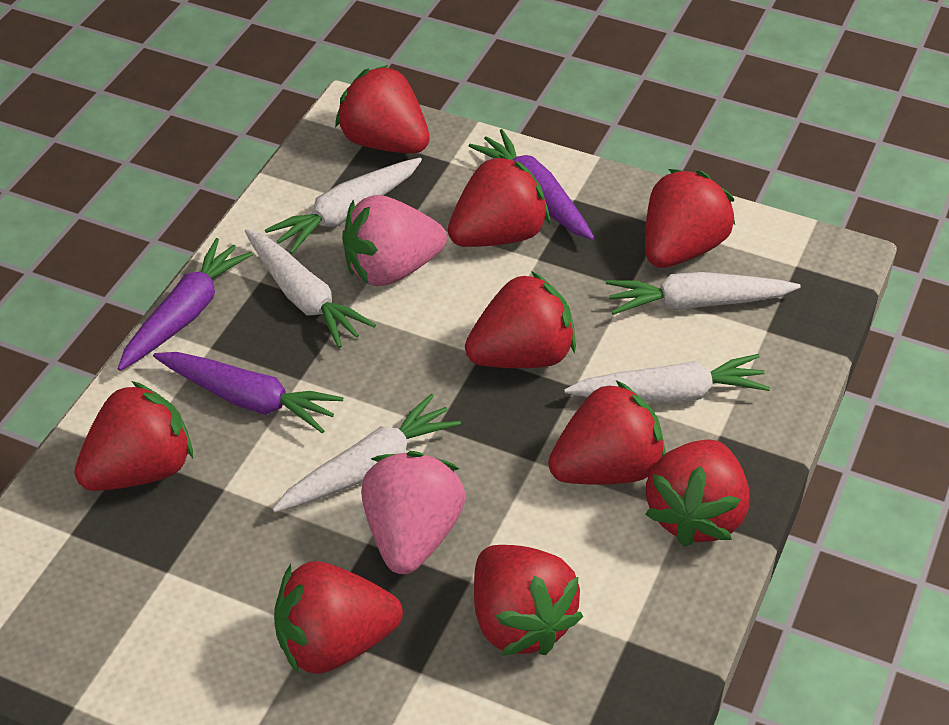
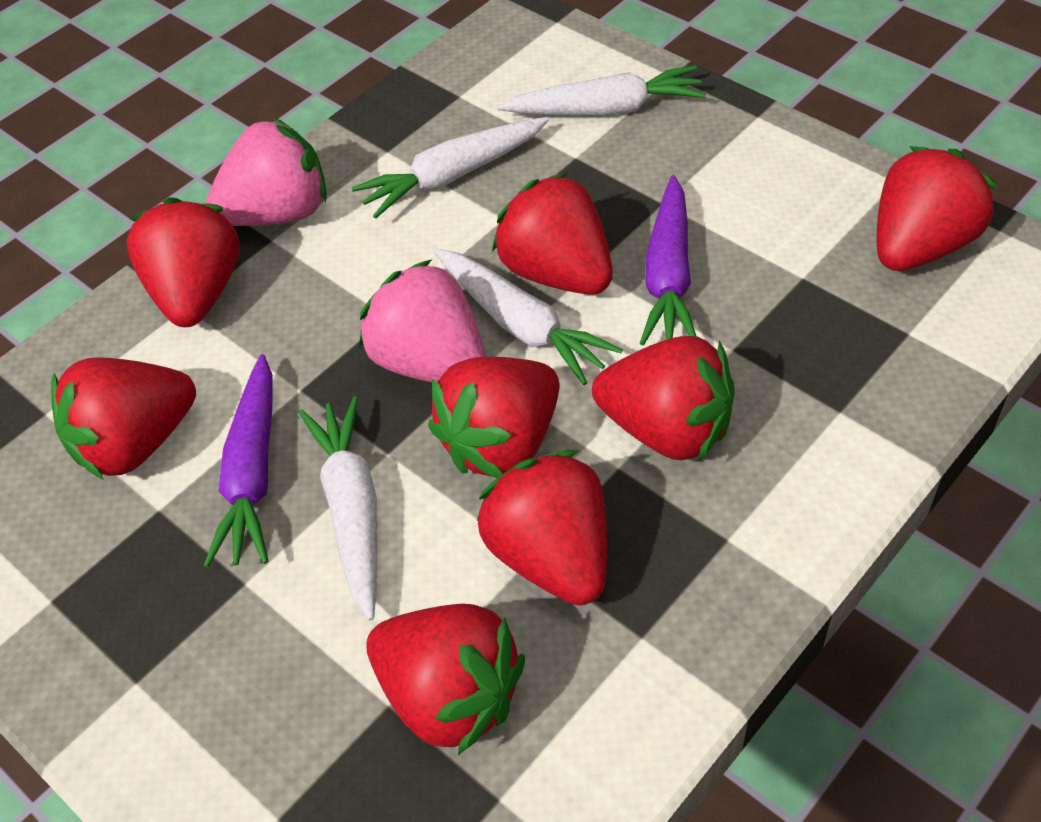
purple carrot: [118,238,253,371] [153,352,343,433] [469,129,594,240] = 3 -> [204,354,273,567] [640,175,697,345] = 2
red strawberry: [74,381,193,491] [274,561,403,674] [335,65,430,153] [448,154,550,247] [465,271,576,368] [474,545,583,656] [548,380,666,485] [645,169,735,268] [645,439,750,547] = 9 -> [51,357,196,480] [127,197,240,327] [366,604,525,755] [428,357,559,478] [477,450,607,605] [492,173,613,295] [592,336,735,462] [877,146,997,271] = 8
white carrot: [245,229,376,348] [265,158,422,254] [272,394,461,513] [564,354,770,403] [606,272,801,315] = 5 -> [299,397,377,621] [352,117,549,219] [434,249,623,385] [497,65,706,116] = 4

